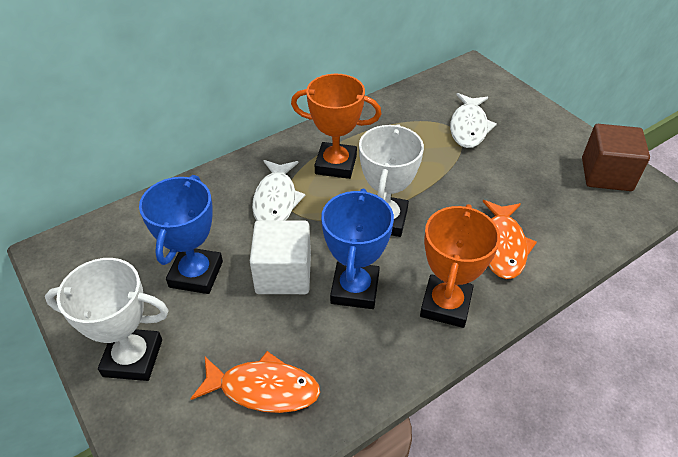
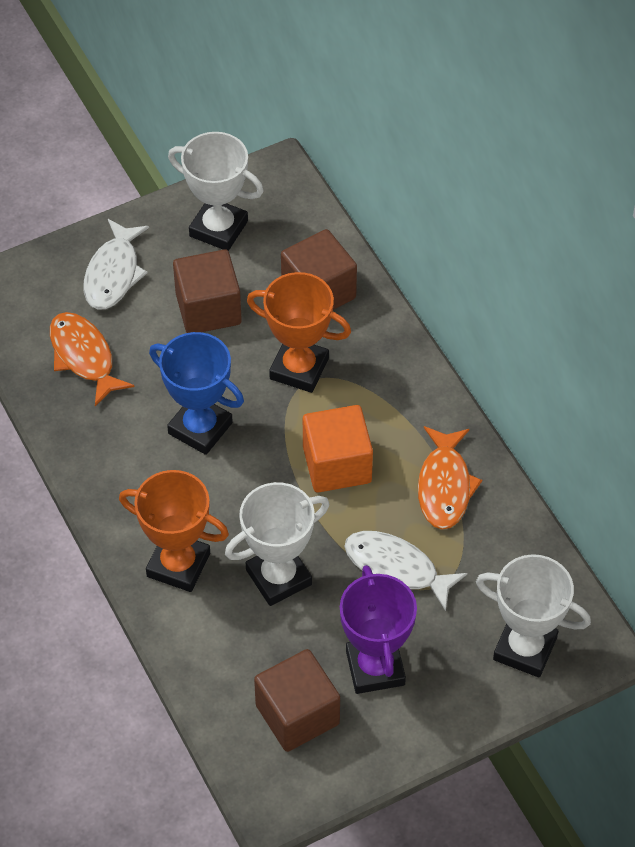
blue trophy: [139,175,223,294] [321,188,394,309] = 2 -> [149,332,244,455] = 1
brown cube: [582,124,650,191] = 1 -> [173,249,242,333] [254,649,340,752] [281,229,357,310] = 3
orange cube: none = 0 -> [303,405,373,493] = 1
purple trophy: none = 0 -> [340,565,417,694] = 1
white cube: [250,220,311,294] = 1 -> none = 0
white trophy: [45,258,169,381] [359,124,424,237] = 2 -> [168,132,264,251] [225,482,329,606] [476,554,591,678] = 3

